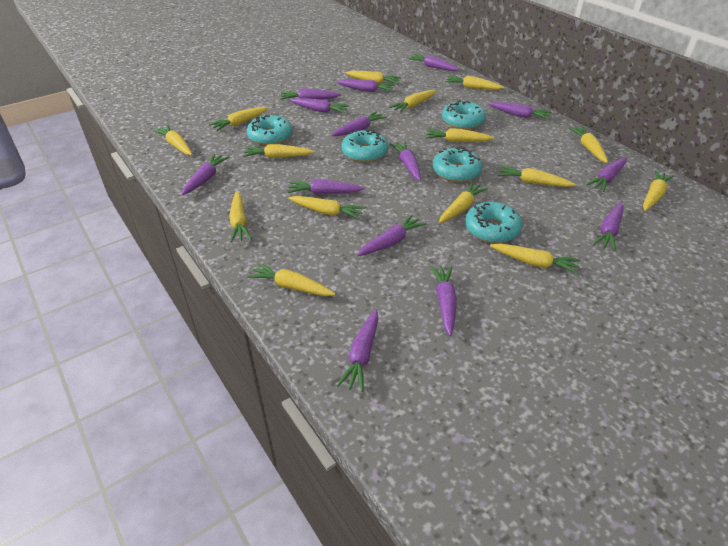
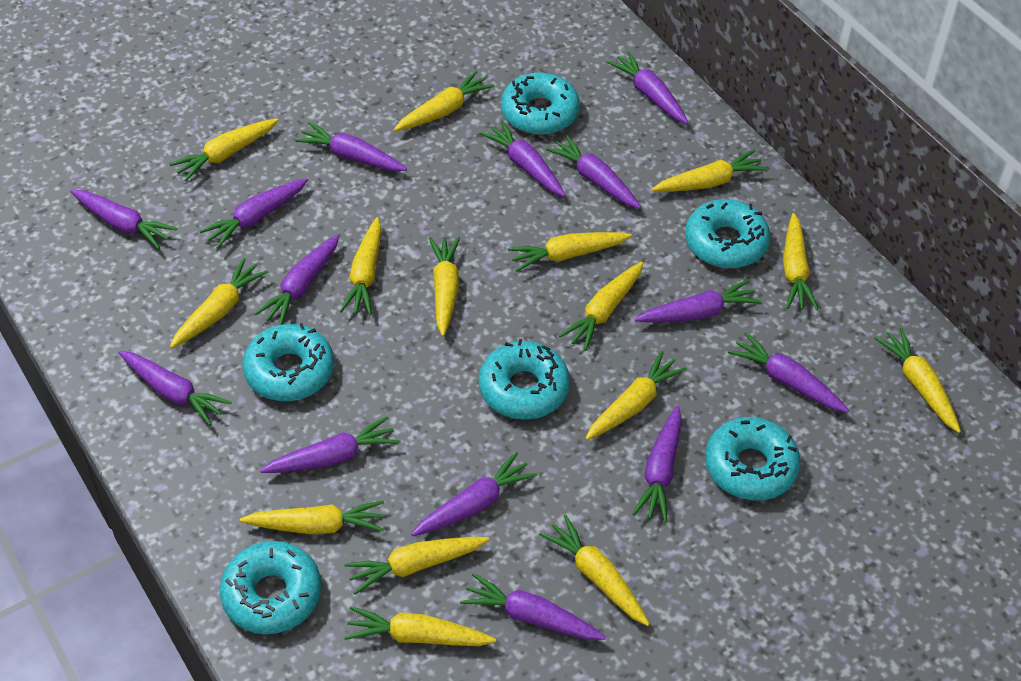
turquoise donut: [247,115,292,145] [341,129,389,162] [433,147,483,182] [442,100,486,130] [465,202,522,243] = 5 -> [220,541,321,634] [242,323,334,401] [479,339,570,420] [501,72,580,135] [685,199,770,268] [705,417,801,500] = 6

